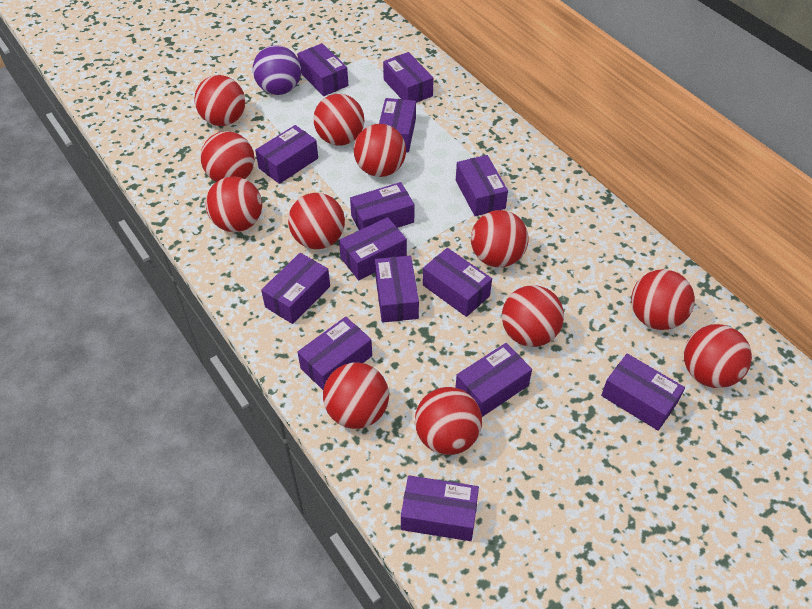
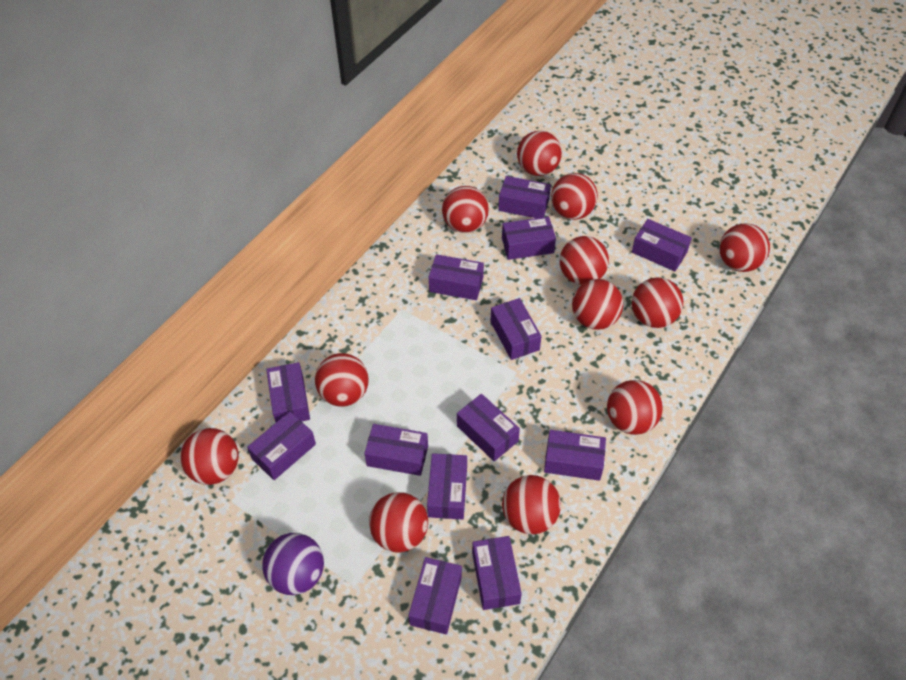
purple box: [255,125,318,184] [261,253,330,324] [297,43,348,96] [298,317,372,390] [339,217,407,280] [350,182,415,230] [375,256,419,323] [379,98,416,152] [383,52,434,103] [401,476,479,541] [423,248,492,317] [455,343,532,417] [456,155,508,216] [601,354,685,431] = 14 -> [247,412,316,480] [266,362,310,422] [364,424,428,476] [409,557,462,635] [427,453,467,520] [429,254,484,300] [457,394,520,461] [472,536,522,610] [490,298,542,360] [498,176,551,218] [502,217,556,260] [544,430,606,481] [632,219,692,271] = 13

